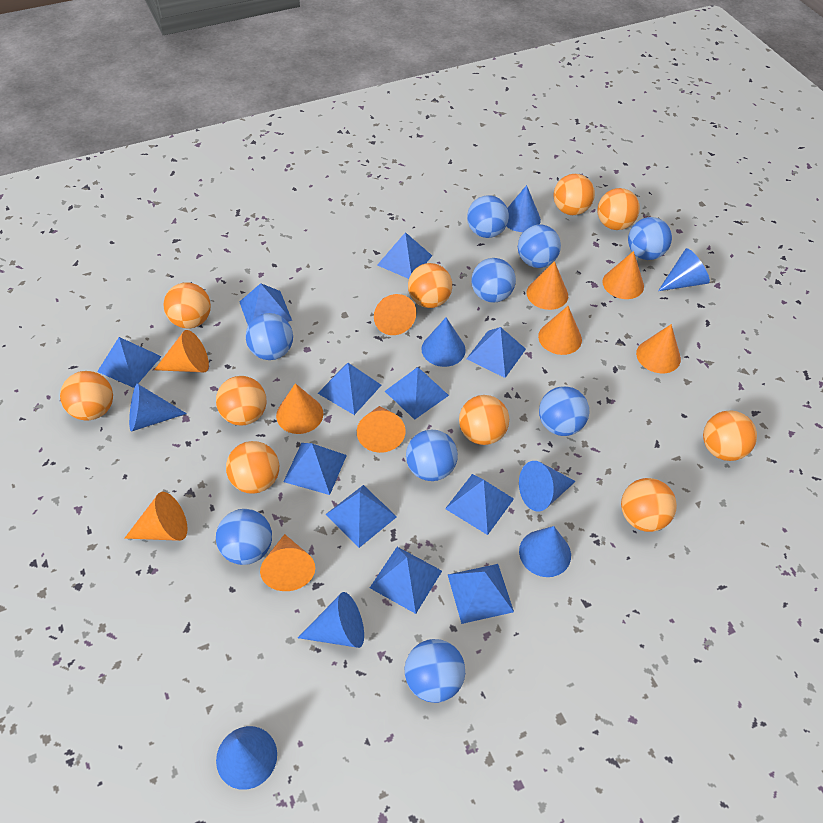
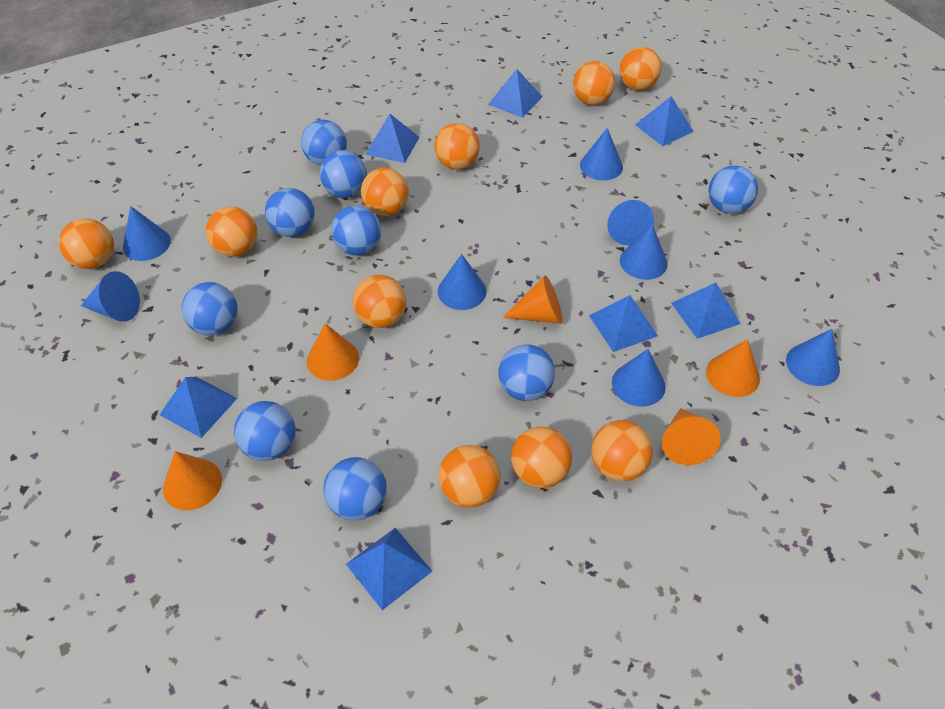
blue pyramid: [97,337,162,388] [239,283,292,325] [283,443,347,495] [318,363,381,415] [325,485,397,548] [370,547,442,614] [377,232,432,279] [385,367,449,420] [445,474,514,535] [448,564,514,624] [467,327,526,378] = 11 -> [160,377,237,438] [346,528,432,610] [365,114,420,163] [488,69,542,118] [589,295,658,352] [635,96,694,146] [671,282,741,339] = 7
orange cone: [124,492,187,541] [154,330,209,372] [260,534,315,591] [276,383,323,434] [357,406,405,453] [374,294,416,335] [527,261,568,310] [538,306,582,355] [602,251,644,299] [636,324,681,373] = 10 -> [163,451,222,510] [307,323,359,381] [502,275,563,324] [662,408,721,465] [706,339,760,397] = 5

